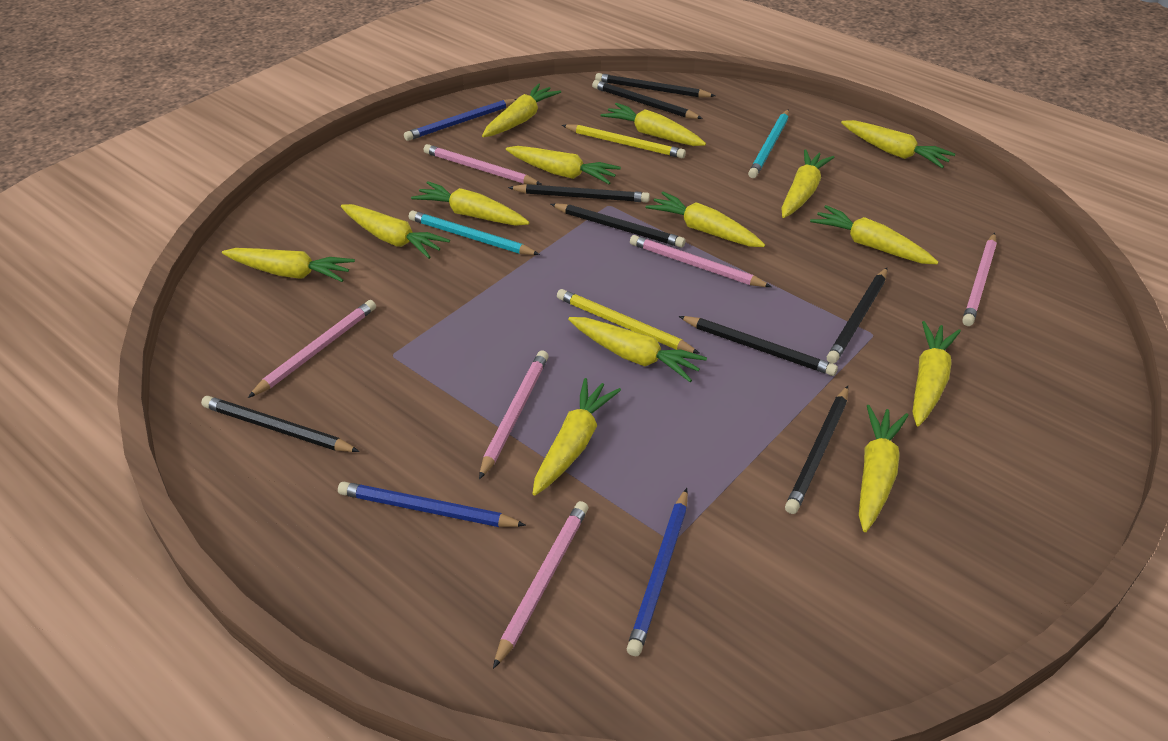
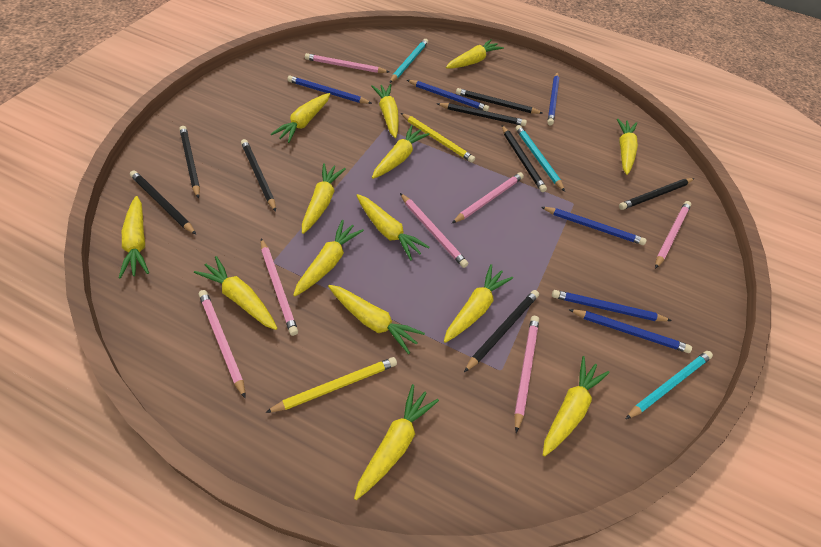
blue pencil: [338,482,526,527] [404,99,516,141] [627,488,688,656] = 3 -> [287,75,372,104] [407,80,489,111] [541,207,646,245] [547,72,559,125] [552,290,672,321] [568,309,692,353] = 6
pink pencil: [248,300,376,398] [423,144,542,185] [479,350,549,479] [493,501,588,669] [630,235,772,287] [962,233,997,326] = 6 -> [199,290,246,399] [261,238,298,336] [305,53,389,73] [400,193,468,268] [452,172,524,223] [514,316,539,433] [655,201,691,269] = 7
turquoise pencil: [409,211,540,255] [748,109,789,178] = 2 -> [390,39,428,83] [515,125,565,192] [626,351,713,419] = 3

